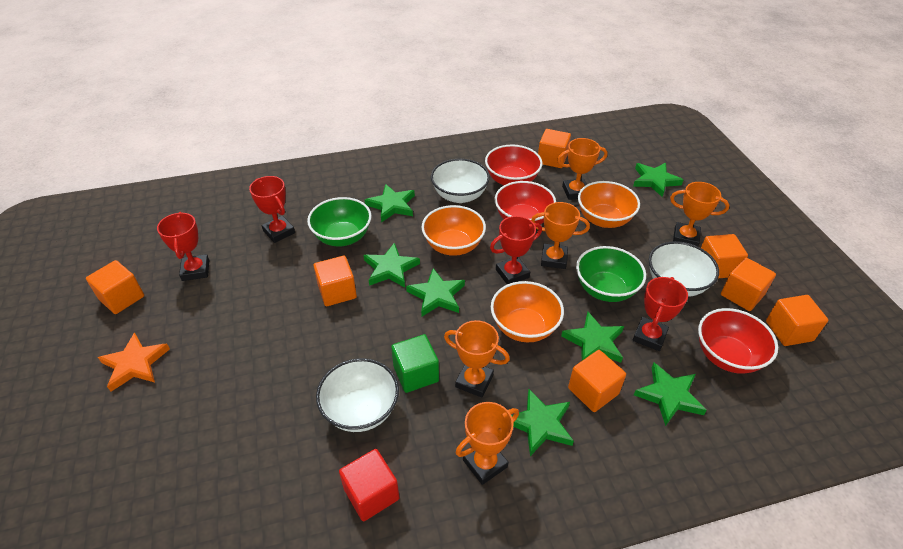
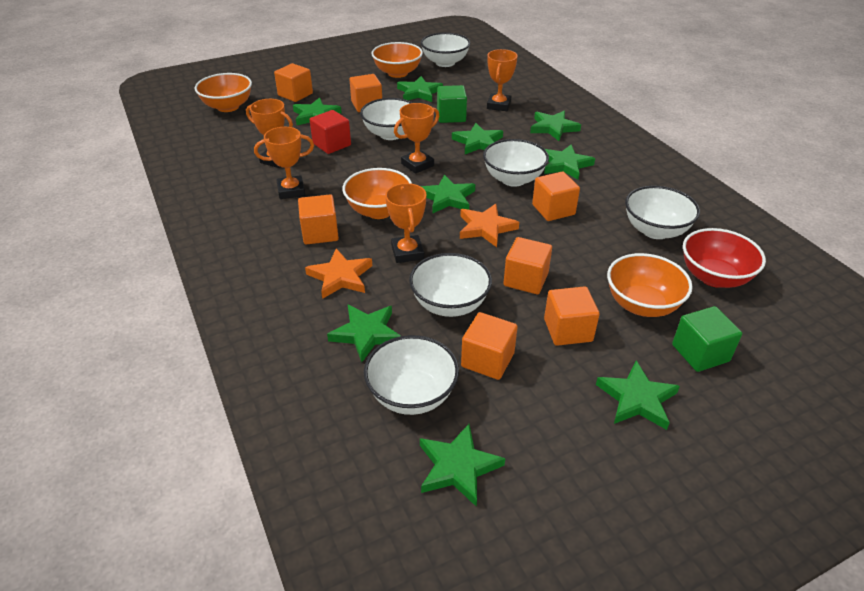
green bowl: [307,197,372,246] [576,246,646,302] = 2 -> none = 0
green cube: [391,334,439,393] = 1 -> [437,85,467,123] [672,306,742,372] = 2
green star: [364,243,420,288] [365,184,415,223] [406,268,465,316] [511,389,574,456] [561,312,624,363] [633,162,683,197] [634,363,707,426] = 7 -> [293,97,342,125] [327,304,401,362] [397,76,443,102] [420,175,475,214] [420,424,505,507] [452,123,503,154] [530,111,581,141] [544,144,595,179] [596,361,680,430] = 9
orange bowl: [421,205,486,256] [491,281,564,342] [578,181,640,228] = 3 -> [195,73,252,112] [342,168,412,219] [371,42,423,78] [607,253,693,317] = 4
orange star: [98,332,170,392] = 1 -> [305,248,372,299] [460,204,519,247] = 2
red bowl: [485,145,542,185] [495,181,556,225] [698,308,778,374] = 3 -> [683,228,766,288] = 1
red trophy: [157,212,209,281] [249,176,295,243] [490,216,542,284] [633,277,688,351] = 4 -> none = 0
white bowl: [316,358,399,432] [431,159,490,203] [649,241,719,297] = 3 -> [360,98,413,140] [364,335,459,415] [409,253,492,317] [421,32,470,67] [483,139,549,187] [625,186,700,239] = 6

